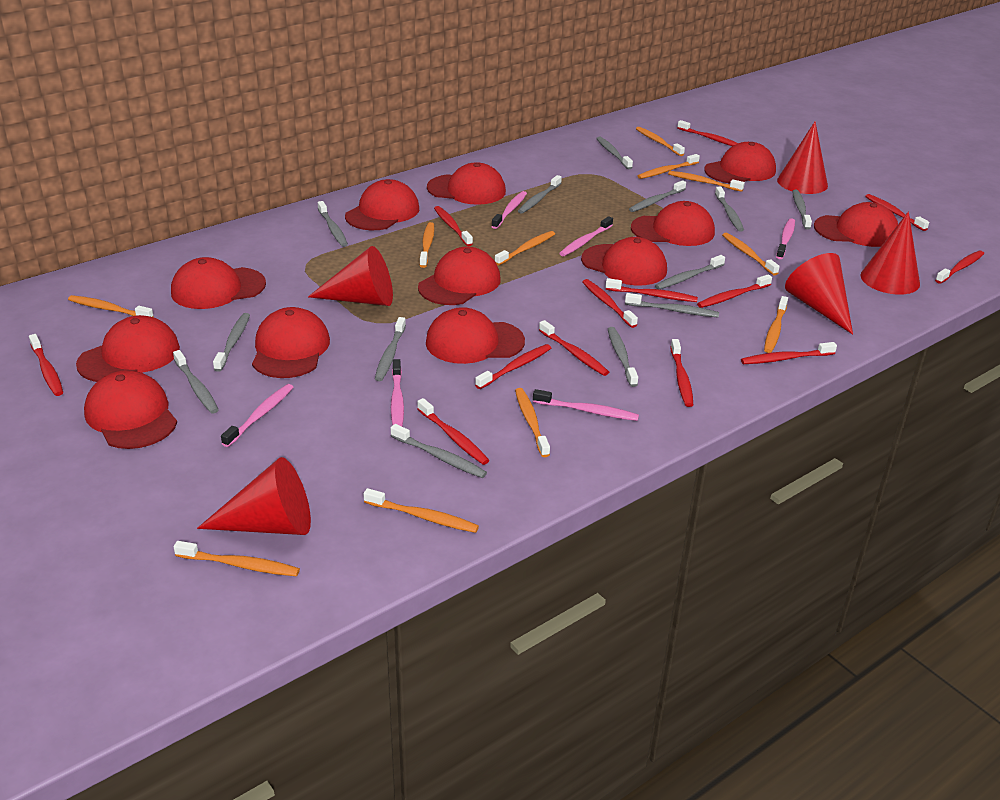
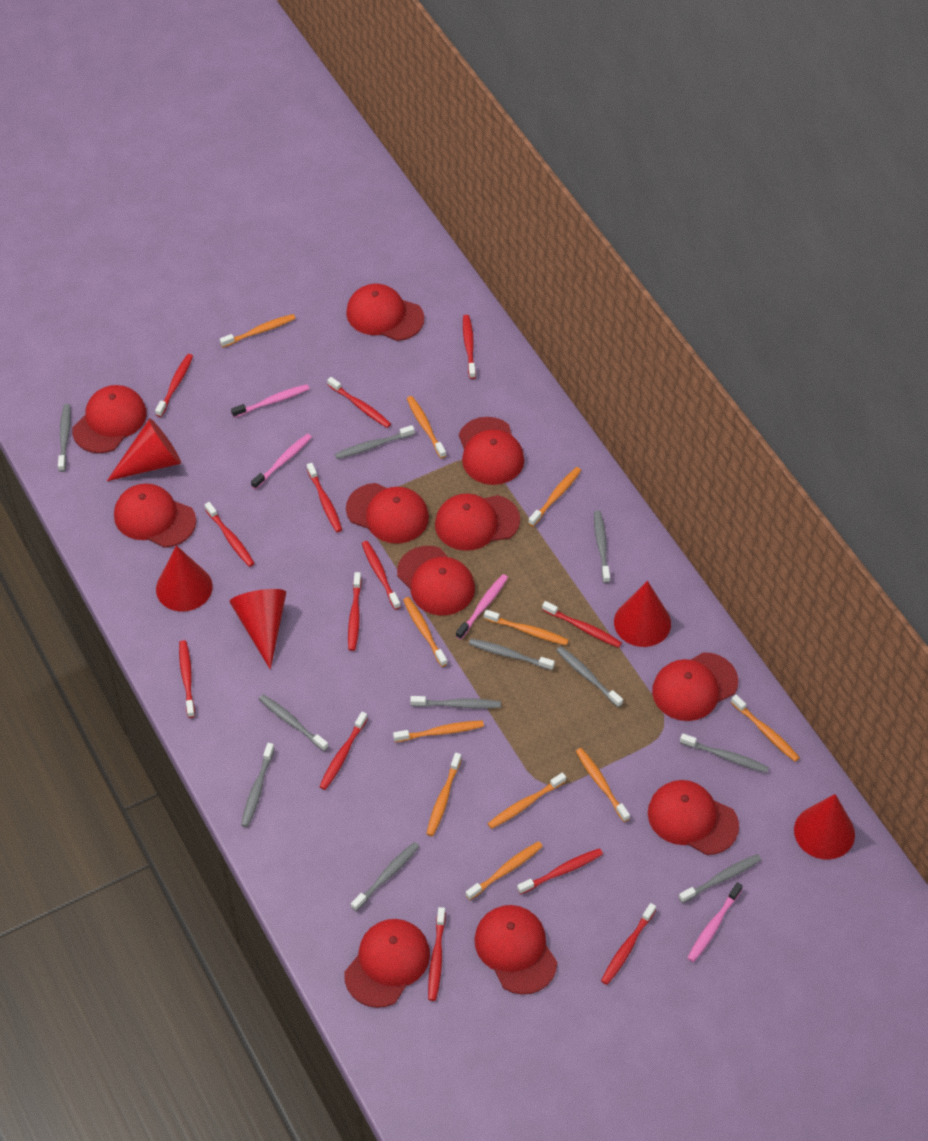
grey toothbrush: [173,350,219,414] [213,313,250,372] [318,201,348,247] [375,317,406,381] [391,424,487,478] [518,175,562,214] [596,137,633,169] [608,327,638,387] [625,293,719,318] [629,180,686,212] [655,255,725,289] [715,187,744,232] [792,190,812,230] = 13 -> [58,404,71,472] [241,743,275,827] [259,694,329,751] [335,425,415,459] [351,842,420,911] [410,696,501,708] [469,639,555,670] [556,646,623,707] [594,511,610,583] [679,854,761,903] [680,733,769,773] = 11
pink toothbrush: [221,384,294,447] [391,359,404,427] [491,191,527,229] [533,389,639,421] [559,216,613,256] [776,218,795,259] = 6 -> [231,384,309,418] [251,434,312,489] [456,574,508,639] [687,882,743,962] = 4
red cap: [76,315,180,382] [84,371,177,449] [171,257,266,309] [252,307,330,378] [345,179,419,230] [418,247,501,305] [426,307,525,364] [427,162,506,205] [581,237,667,286] [631,201,715,246] [704,142,776,183] [814,202,898,247] = 12 -> [72,385,147,453] [114,483,196,548] [344,919,430,1008] [346,284,424,341] [346,483,429,544] [397,546,475,615] [435,494,520,551] [459,417,524,485] [474,905,557,995] [648,780,739,855] [652,652,738,721] = 11

